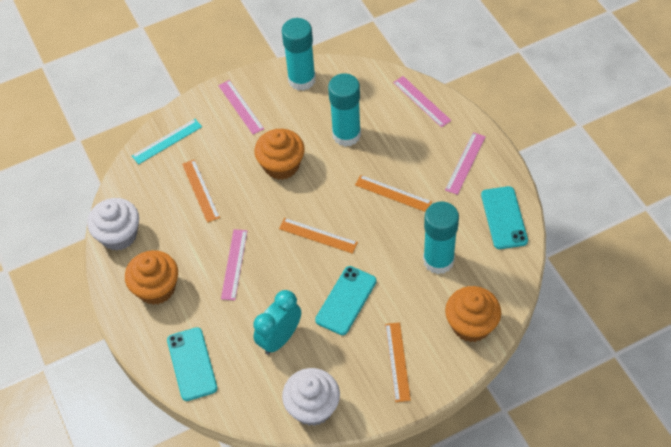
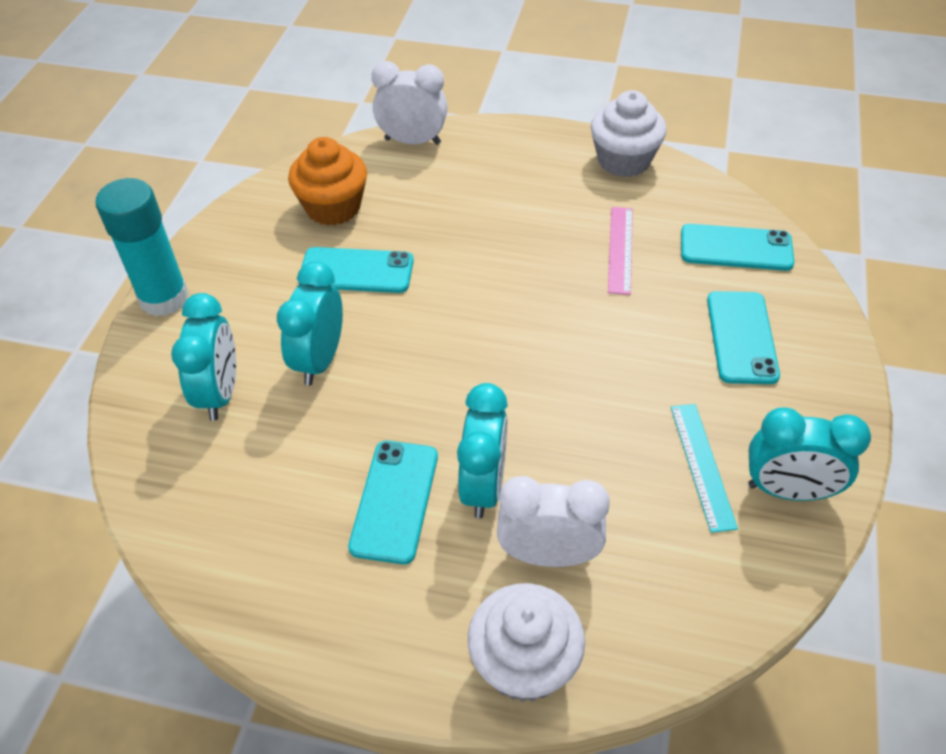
orange cupcake: [125,250,178,305] [254,129,305,180] [445,286,501,342] = 3 -> [288,137,367,226] = 1
orange ruler: [182,159,220,223] [279,218,358,254] [355,175,432,212] [385,322,411,402] = 4 -> none = 0
pink ruler: [218,80,264,134] [221,229,247,300] [393,76,451,127] [445,132,486,195] = 4 -> [608,207,633,295] = 1
turquoise clock: [253,290,301,355] = 1 -> [171,293,236,421] [277,261,343,385] [457,383,508,518] [748,408,871,501] = 4
turquoise glue stick: [282,18,316,91] [328,73,361,147] [423,201,459,274] = 3 -> [96,178,189,316] = 1
turquoise phone: [167,327,217,401] [315,266,377,335] [481,186,528,249] = 3 -> [298,247,414,293] [348,441,438,564] [681,224,794,271] [707,291,780,384] = 4
white clock: none = 0 -> [372,61,448,145] [497,476,610,567] = 2

